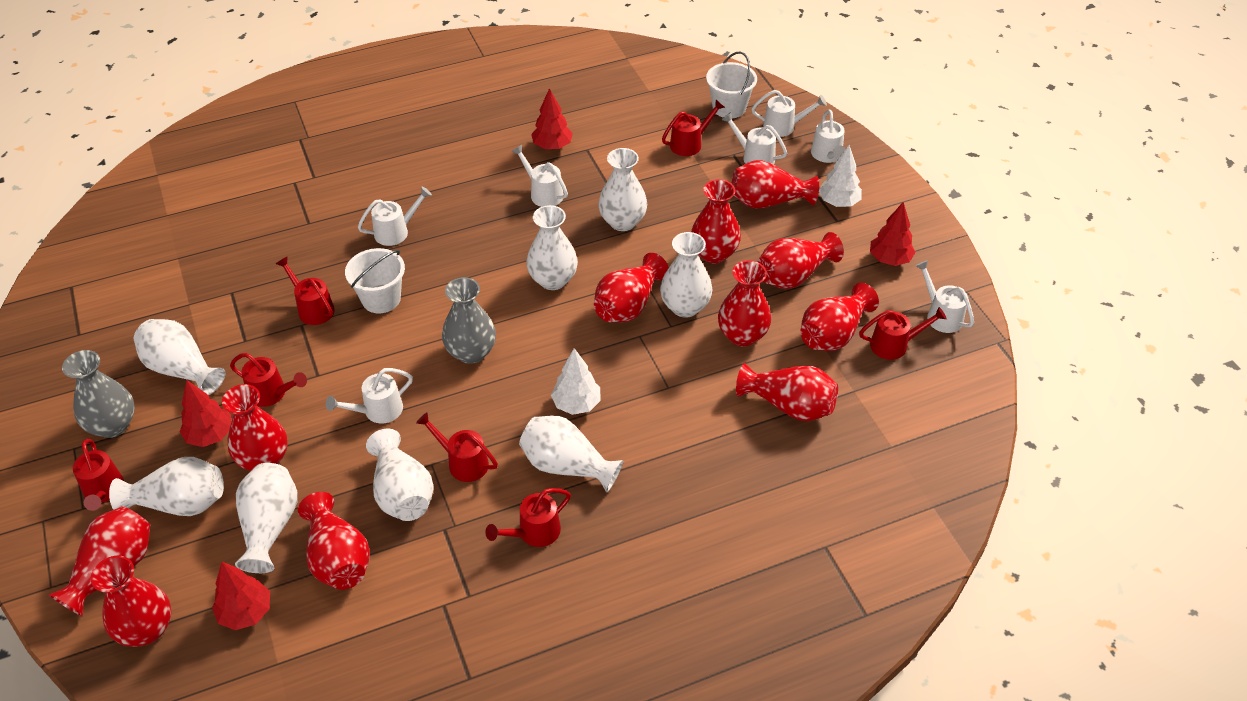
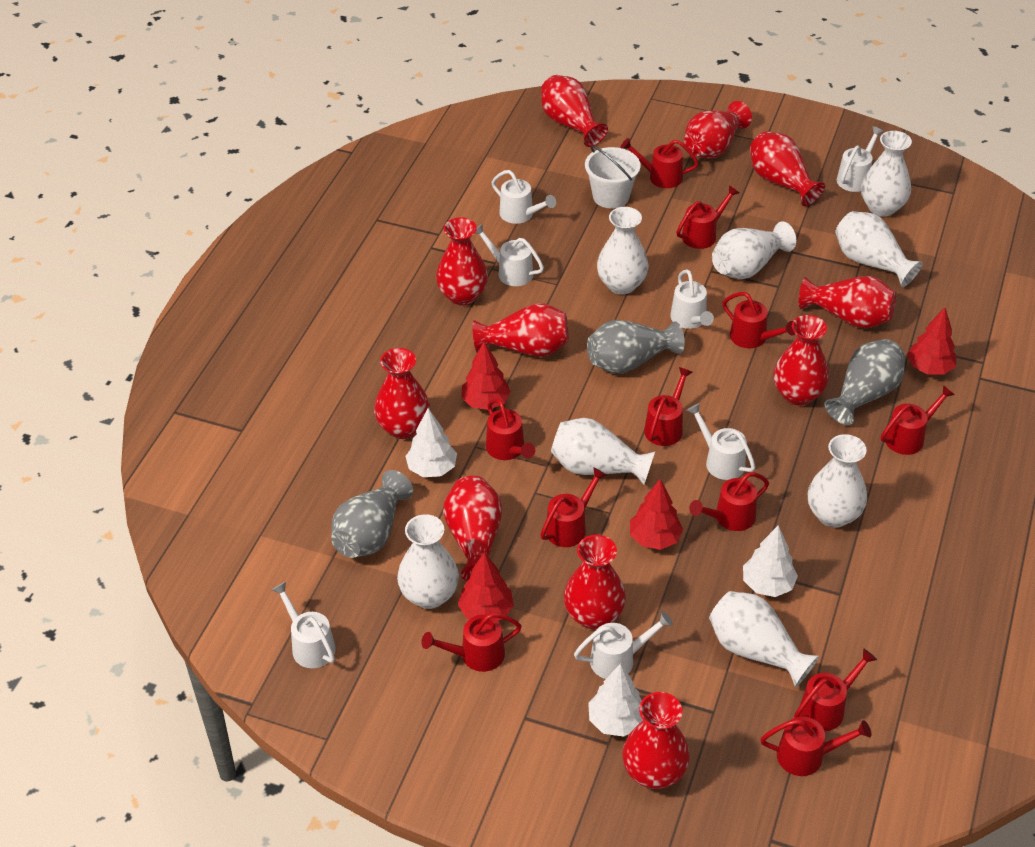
grey vase: [62,350,135,438] [442,277,496,364] = 2 -> [331,470,413,558] [587,320,685,374] [824,339,905,425] = 3
red watering can: [73,439,124,511] [230,353,307,407] [276,256,335,325] [416,412,498,482] [485,488,571,547] [662,100,725,156] [859,307,947,360] = 7 -> [421,612,522,672] [486,398,535,460] [540,467,607,547] [621,138,699,188] [644,367,692,446] [677,185,739,249] [689,472,769,531] [722,292,795,348] [760,716,872,776] [794,648,877,731] [881,385,955,455] = 11
white bucket: [345,248,405,313] [706,51,757,119] = 2 -> [585,145,641,208] = 1
white tree: [551,348,601,415] [819,145,862,207] = 2 -> [405,408,457,477] [588,663,643,737] [743,525,798,597] = 3

